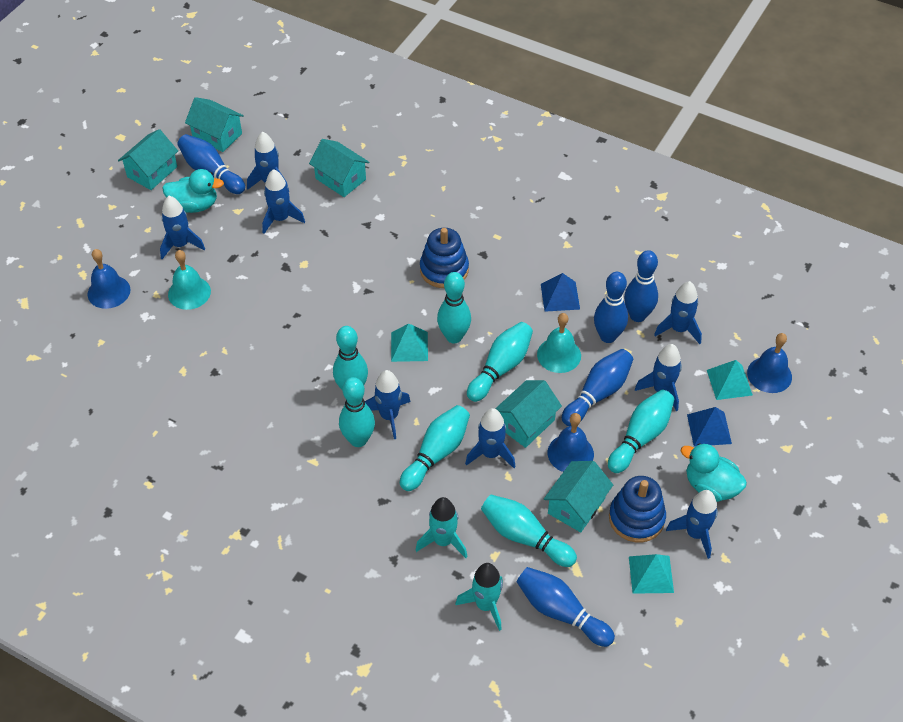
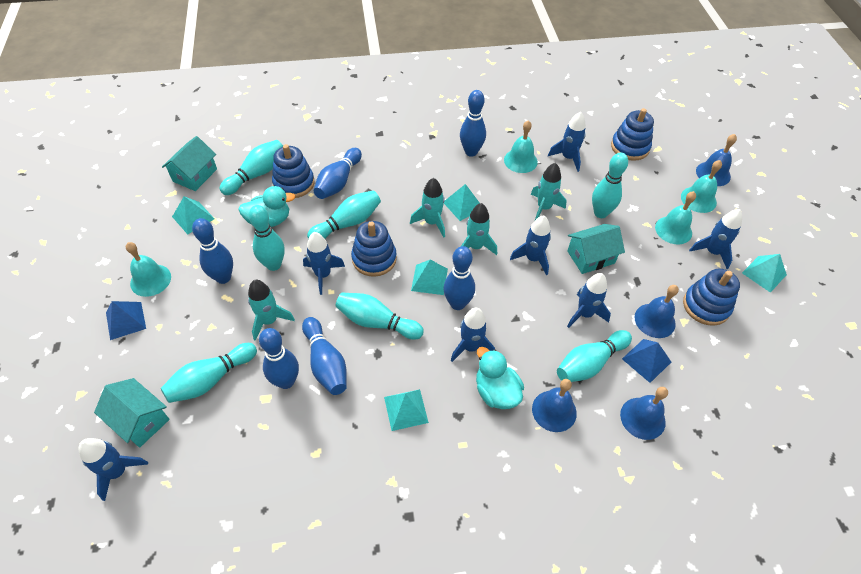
blue bell: [87,249,130,309] [548,413,594,472] [747,333,792,393] = 3 -> [532,379,577,432] [620,387,668,440] [634,285,679,338] [696,134,737,186] = 4
blue bowling pin: [177,134,245,194] [517,567,615,647] [562,349,633,426] [594,272,628,343] [624,250,658,322] = 5 -> [192,218,233,284] [259,328,299,389] [302,317,347,395] [314,148,362,199] [443,246,475,310] [460,90,486,157] = 6
blue rocket: [160,196,205,259] [247,132,289,191] [262,169,305,234] [365,370,411,439] [465,408,516,468] [635,344,682,411] [654,281,702,344] [666,490,718,559] = 8 -> [79,438,148,501] [303,232,345,295] [451,308,495,362] [510,215,551,275] [548,112,586,172] [567,273,611,328] [689,209,742,269] = 7
blue stacking toy: [420,228,469,288] [609,476,666,542] = 2 -> [272,144,315,198] [351,221,397,277] [611,108,654,161] [683,269,740,326] = 4
turquoise bell: [168,250,211,310] [537,313,581,373] = 2 -> [126,242,171,297] [504,120,538,173] [655,191,696,245] [681,160,722,213] = 4
turquoise house: [118,129,178,190] [185,97,244,152] [309,139,369,197] [495,380,562,448] [544,461,613,532] = 5 -> [94,378,170,448] [162,136,217,191] [567,224,625,274] = 3
turquoise pyramid: [391,323,428,362] [629,554,674,594] [707,360,753,400] = 3 -> [172,196,215,235] [384,389,429,431] [411,260,448,295] [444,184,480,221] [742,254,787,293] = 5
turquoise rocket: [416,497,467,558] [455,563,503,631] = 2 -> [248,280,295,341] [410,178,445,238] [461,203,497,255] [531,163,567,220] = 4

